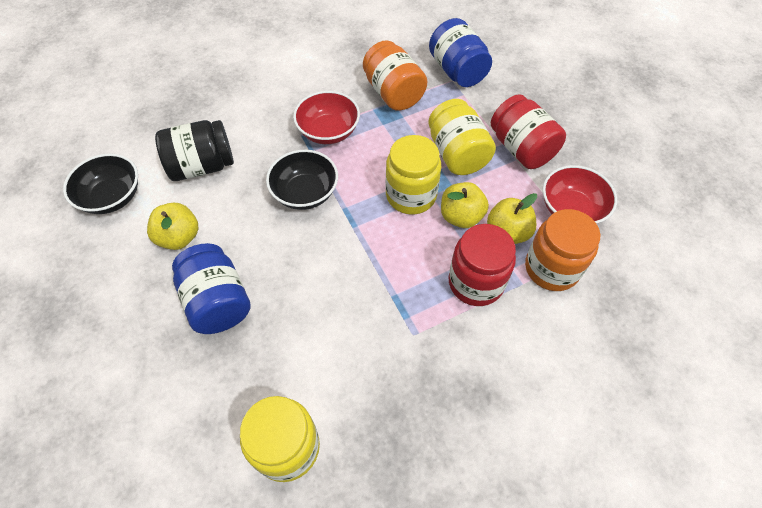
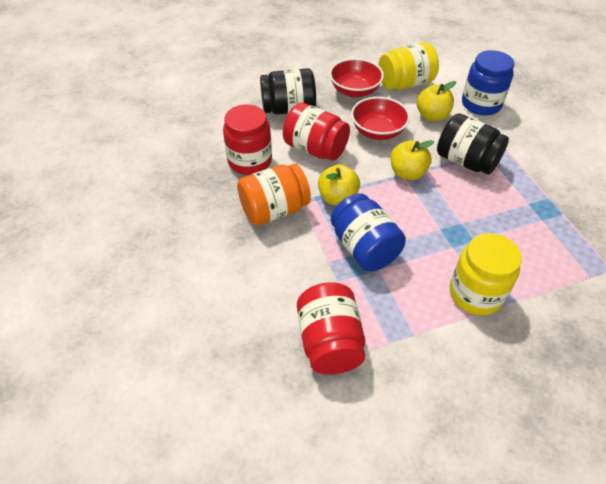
black bowl: [63,154,138,214] [266,150,338,210] = 2 -> none = 0
black jar: [155,120,234,181] = 1 -> [260,68,316,114] [437,113,509,175] = 2
orange jar: [363,41,427,111] [525,209,601,291] = 2 -> [237,164,311,226] = 1
red jar: [448,224,516,306] [491,94,566,169] = 2 -> [223,104,272,175] [283,103,350,161] [297,282,365,375] = 3
yellow jar: [240,396,320,482] [386,135,441,214] [428,99,496,175] = 3 -> [378,42,439,90] [450,233,522,315] = 2

